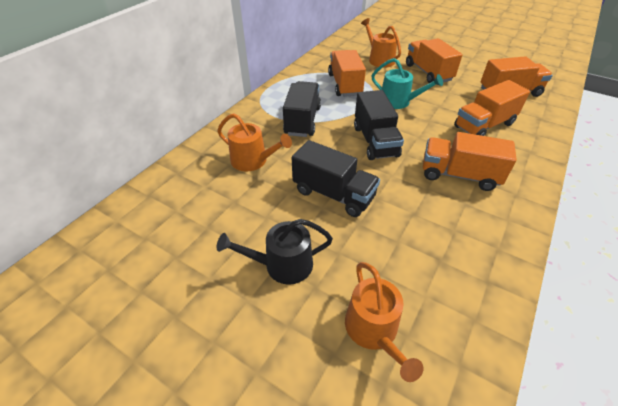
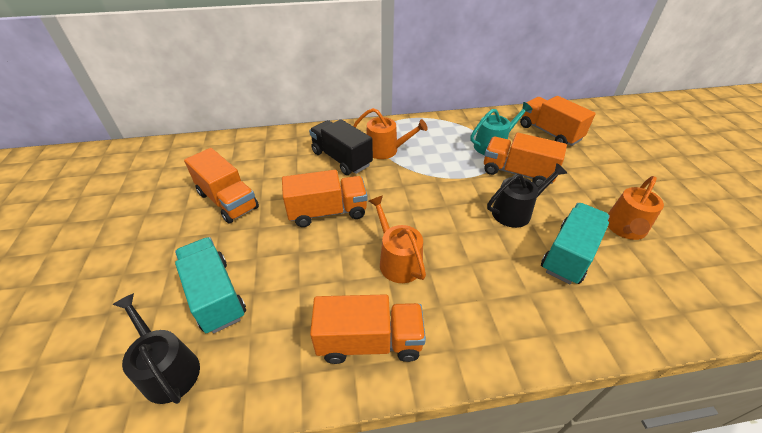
black truck: [283,81,321,137] [292,140,380,217] [354,90,404,160] = 3 -> [309,119,373,175] = 1
black watering can: [216,219,333,285] = 1 -> [112,293,200,404] [487,163,567,228] = 2
turquoise truck: none = 0 -> [175,237,246,333] [541,203,610,284] = 2

